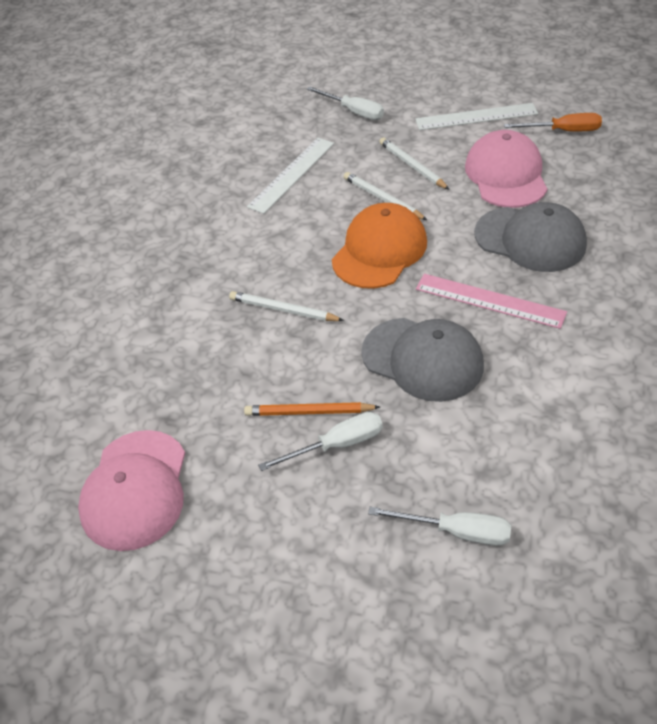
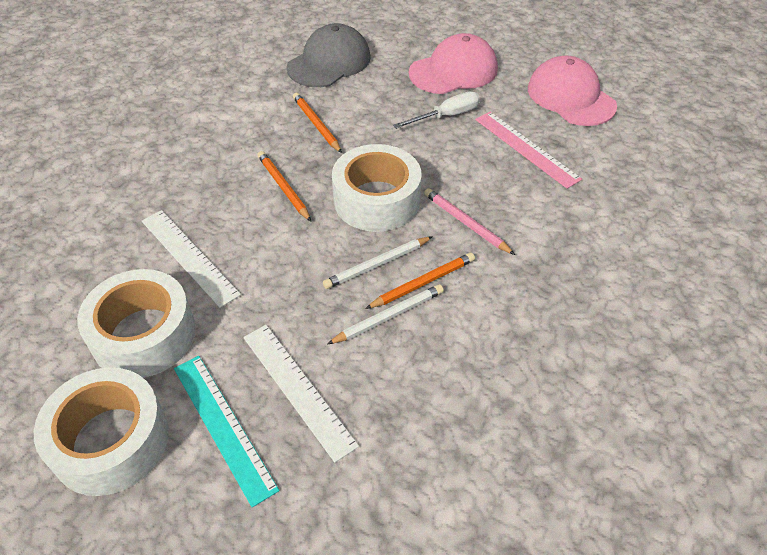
grey cap: [361,318,484,402] [474,202,587,272] = 2 -> [287,23,371,87] = 1
orange cap: [332,203,427,289] = 1 -> none = 0
orange pencil: [244,402,380,416] = 1 -> [257,151,311,221] [293,93,342,153] [365,253,475,309] = 3
orange screwdriver: [504,113,602,132] = 1 -> none = 0
pink pencil: none = 0 -> [424,188,515,255] = 1
turquoise ruler: none = 0 -> [174,356,280,507] = 1
white pencil: [229,291,344,321] [344,172,427,220] [379,137,450,190] = 3 -> [323,236,433,289] [327,284,444,344] = 2
white screwdriver: [258,412,383,471] [307,86,384,120] [368,507,511,546] = 3 -> [393,91,480,129] = 1
white tape: none = 0 -> [34,367,169,496] [77,269,195,378] [332,144,422,232] = 3

